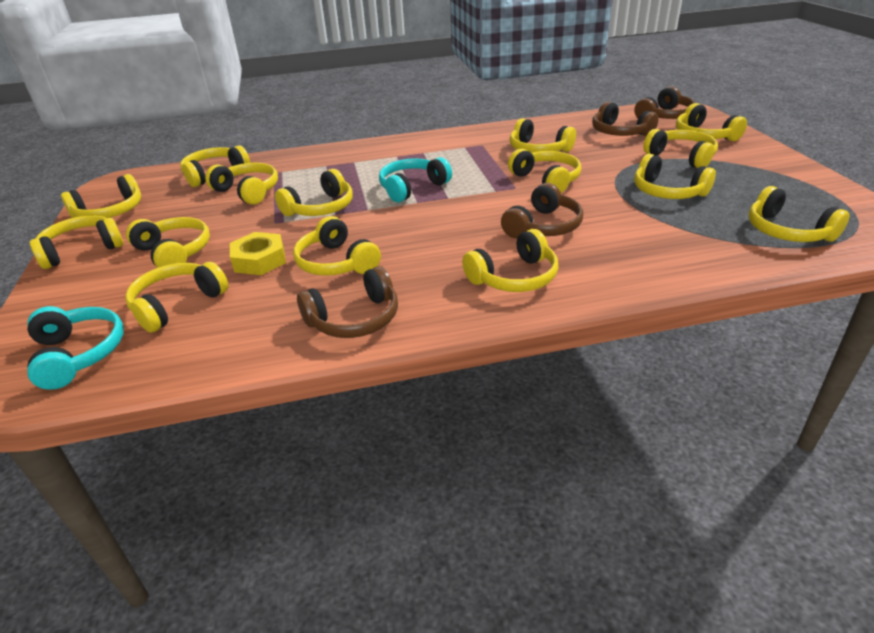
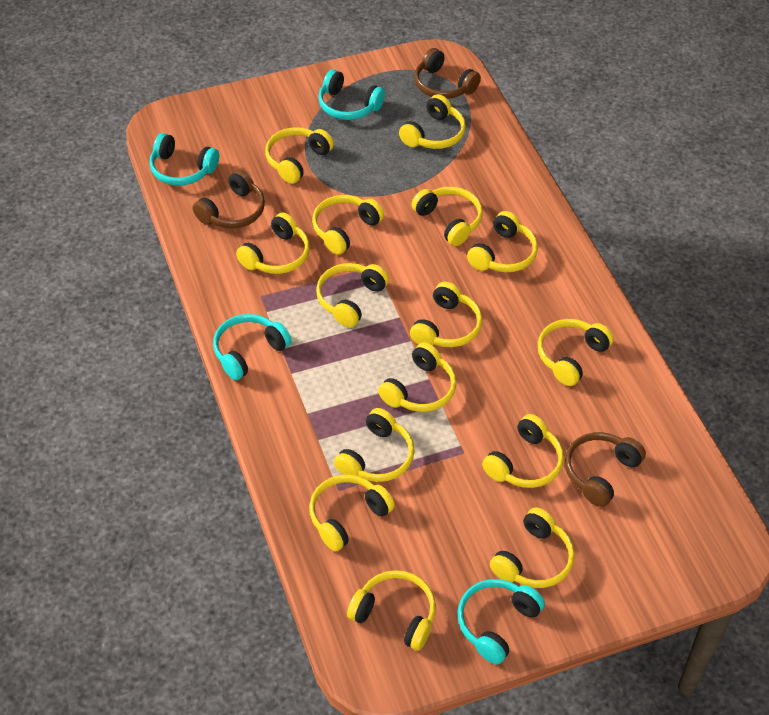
brown headphones: [297,266,398,338] [501,183,583,238] [592,101,659,136] [634,86,696,119] = 4 -> [193,170,265,229] [414,48,481,99] [565,432,646,507] = 3
turquoise headphones: [27,306,124,390] [379,157,452,202] = 2 -> [149,133,219,186] [213,314,292,380] [318,69,385,120] [458,579,545,664] = 4
yellow nut: [230,232,286,275] = 1 -> none = 0

